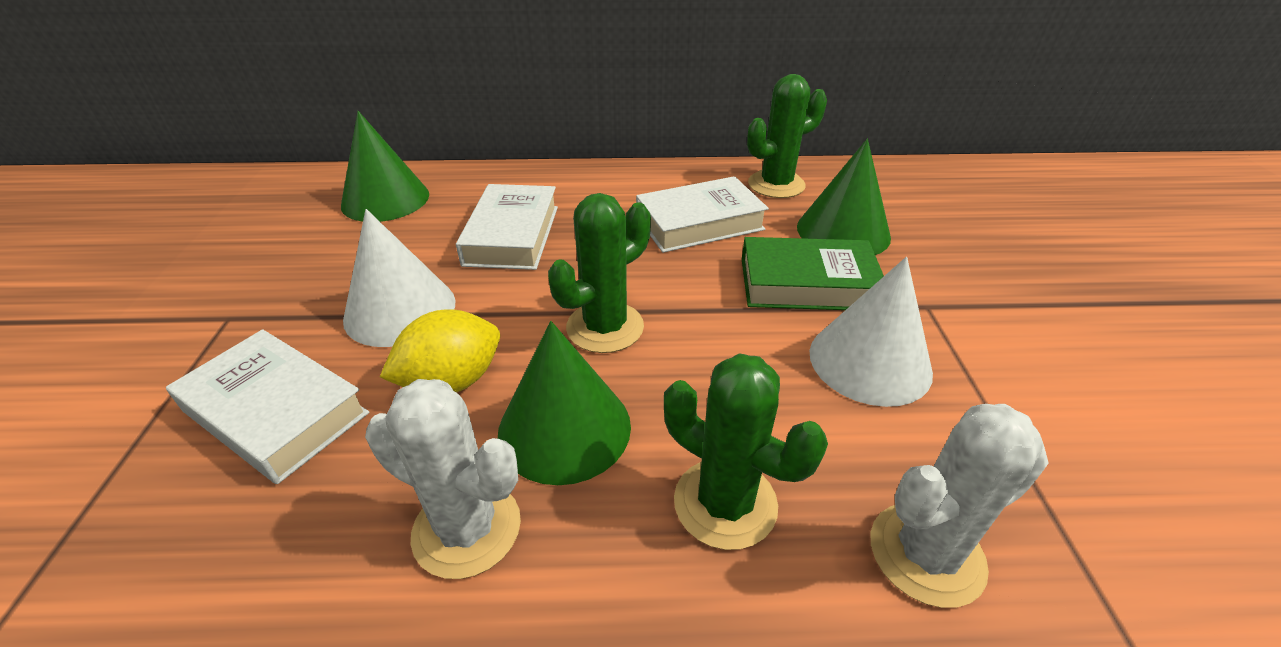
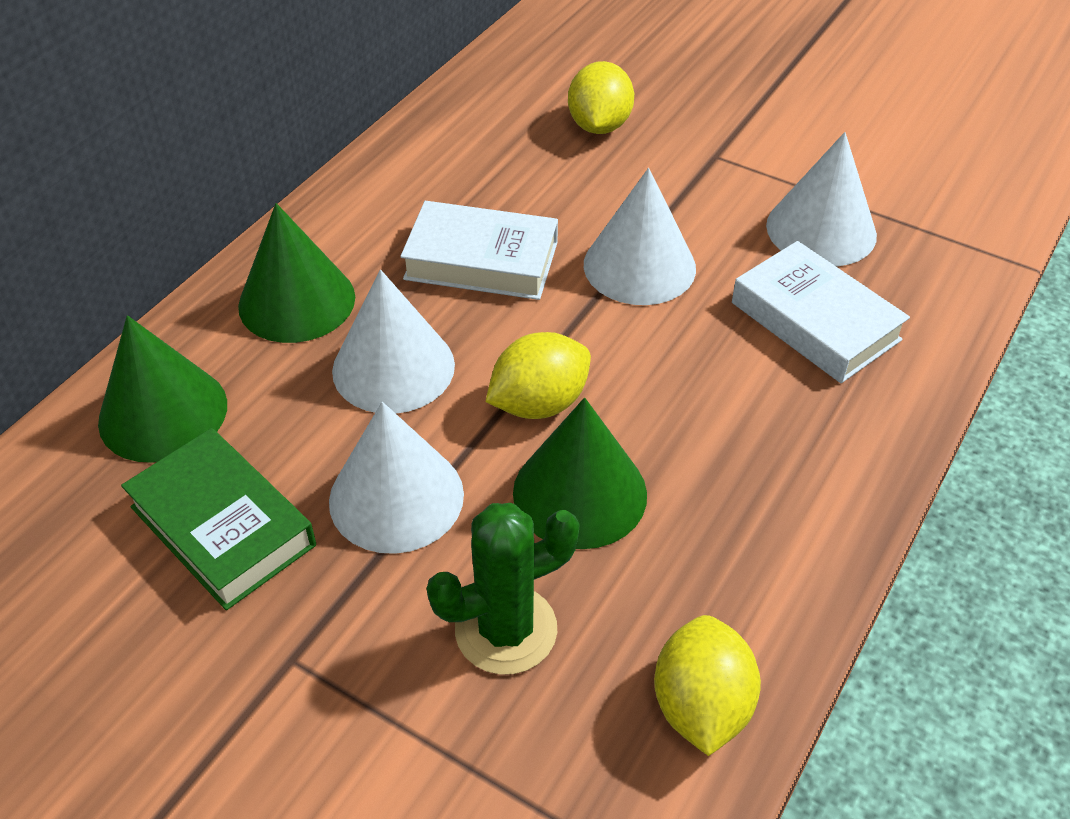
green cactus: [548,193,651,353] [664,353,828,550] [747,74,827,198] = 3 -> [426,503,579,675] = 1
white book: [166,329,369,484] [456,184,558,270] [636,176,769,253] = 3 -> [400,201,558,300] [732,241,910,383] = 2
white cactus: [365,379,521,579] [870,404,1049,608] = 2 -> none = 0
white cone: [343,209,456,347] [810,257,933,407] = 2 -> [329,402,464,554] [332,270,455,413] [584,168,696,305] [766,132,877,267] = 4
yellow lemon: [380,309,500,392] = 1 -> [486,332,591,419] [568,61,634,134] [654,615,761,756] = 3

